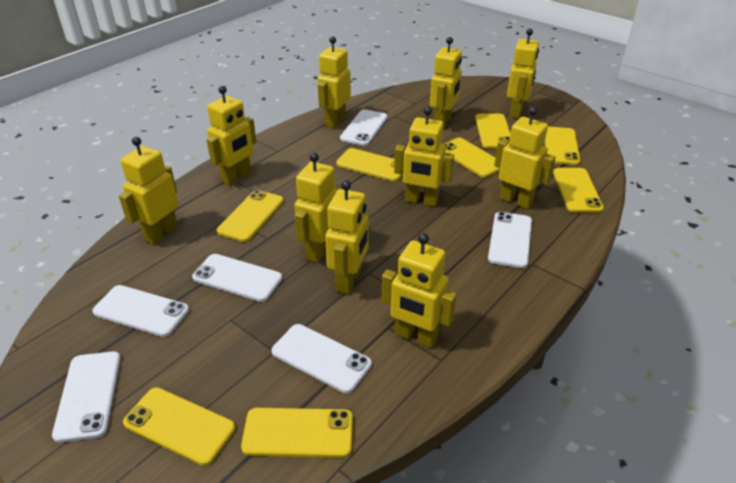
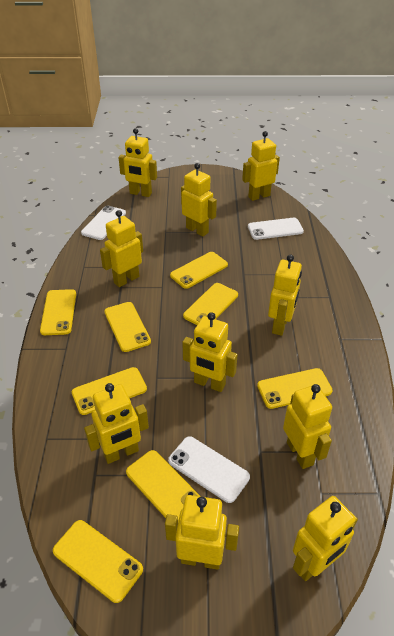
white phone: [52,351,121,443] [92,285,189,337] [192,254,282,302] [271,324,372,393] [340,109,388,146] [488,212,532,268] = 6 -> [81,205,126,240] [168,436,250,503] [248,218,304,240] = 3

